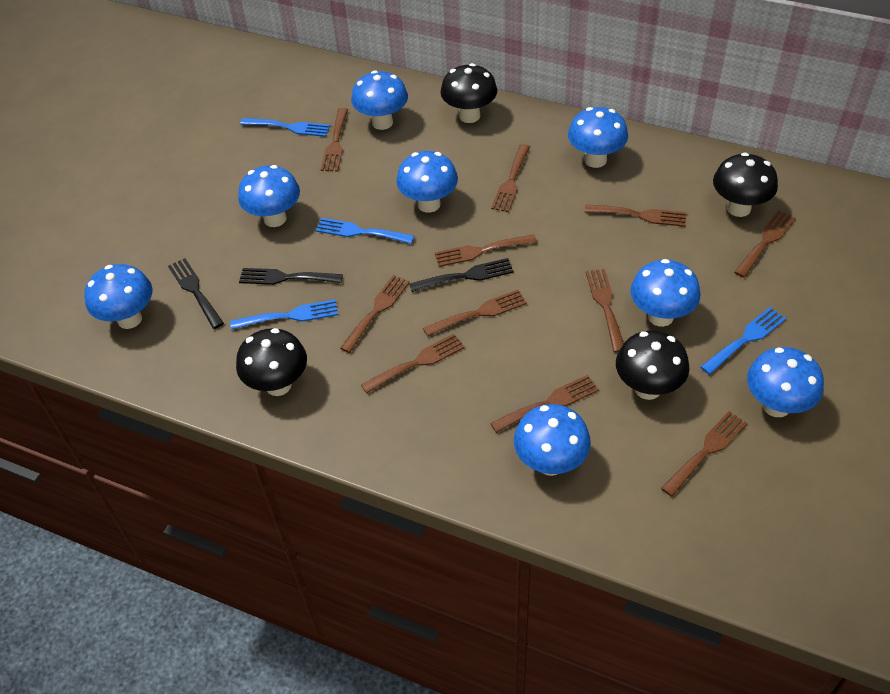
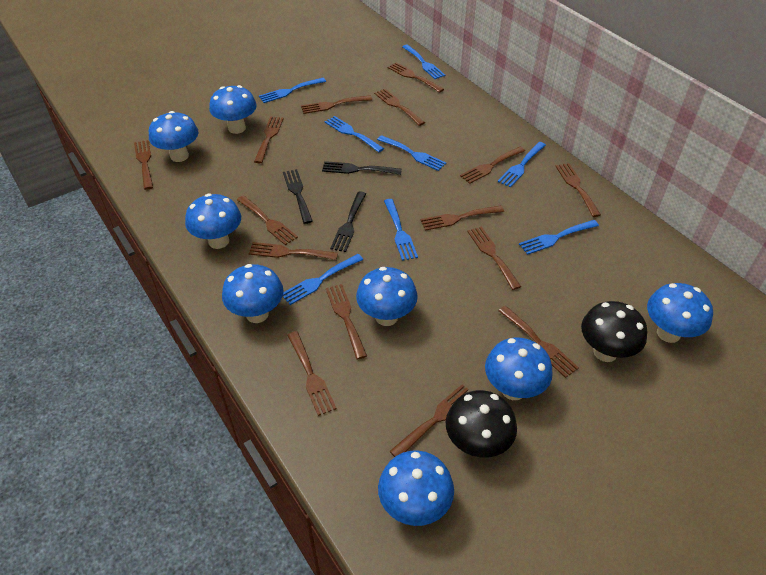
black mushroom: [236,328,307,396] [440,63,497,123] [616,331,690,400] [713,153,778,217] = 4 -> [446,390,517,458] [581,301,647,362] = 2
blue fork: [230,299,338,330] [240,118,330,137] [315,218,414,244] [701,307,786,375] = 4 -> [259,78,326,103] [283,254,363,305] [325,116,384,152] [377,135,446,171] [384,199,418,261] [402,44,446,79] [498,142,546,188] [519,220,599,255] = 8
brown fork: [321,108,348,172] [340,275,410,353] [361,334,465,393] [423,290,527,337] [435,235,537,267] [490,375,599,433] [491,144,530,212] [585,204,686,227] [586,269,624,352] [661,411,747,497] [734,210,796,278] = 11 -> [134,140,153,190] [237,195,298,245] [248,242,338,260] [254,116,284,163] [287,331,337,416] [301,95,372,114] [326,284,367,359] [374,89,425,126] [388,62,444,93] [389,384,470,457] [420,205,504,231] [460,147,525,184] [467,226,521,290] [498,306,579,378] [555,163,601,217] = 15

